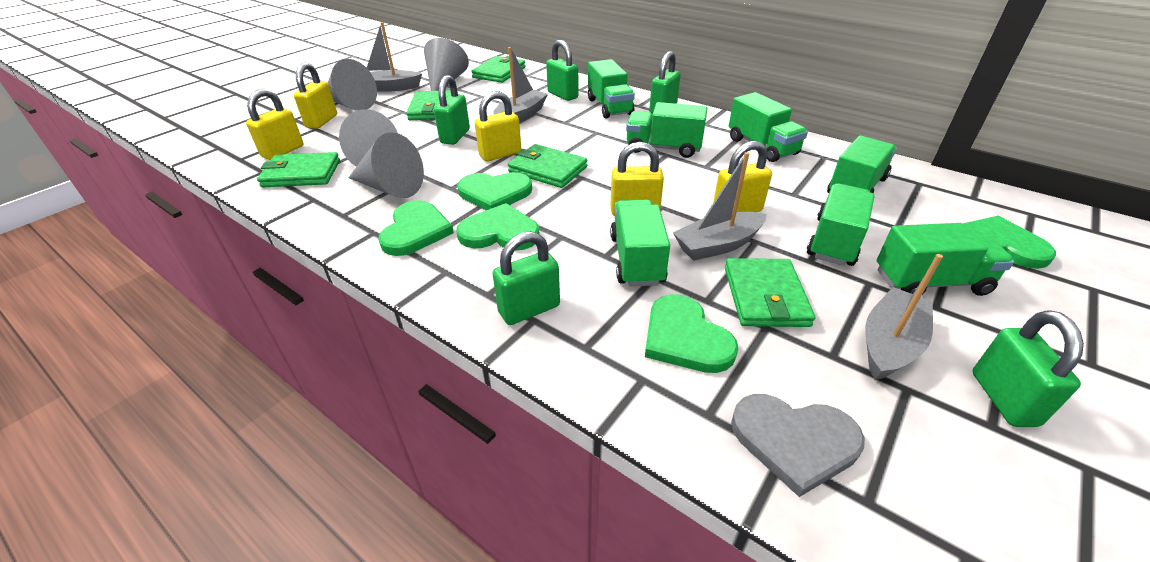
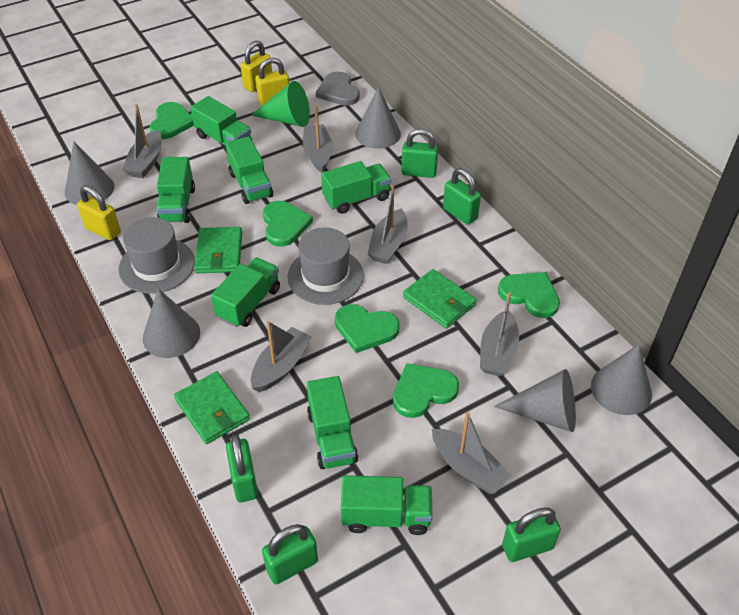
green cone: none = 0 -> [251,81,310,127] = 1
green wallet: [257,152,340,187] [406,90,451,120] [471,56,525,83] [508,144,587,188] [725,258,815,327] = 5 -> [174,371,250,444] [194,227,242,273] [403,269,477,329] = 3
grey boat: [367,22,422,92] [493,47,548,123] [673,152,767,261] [865,254,943,380] = 4 -> [122,104,162,178] [251,321,312,392] [303,105,333,173] [368,185,408,264] [432,412,512,494] [480,292,519,376] = 6
grey cone: [328,59,377,111] [339,109,398,167] [348,132,424,198] [424,38,469,91] = 4 -> [65,142,115,205] [143,288,200,358] [355,86,401,149] [494,369,576,432] [591,344,652,415] = 5
grey hat: none = 0 -> [119,217,195,294] [287,227,364,305] = 2
yellow padlock: [246,89,303,160] [294,62,337,129] [474,91,521,161] [611,142,664,216] [713,141,772,212] = 5 -> [77,186,121,240] [240,40,272,92] [255,58,289,106] = 3

